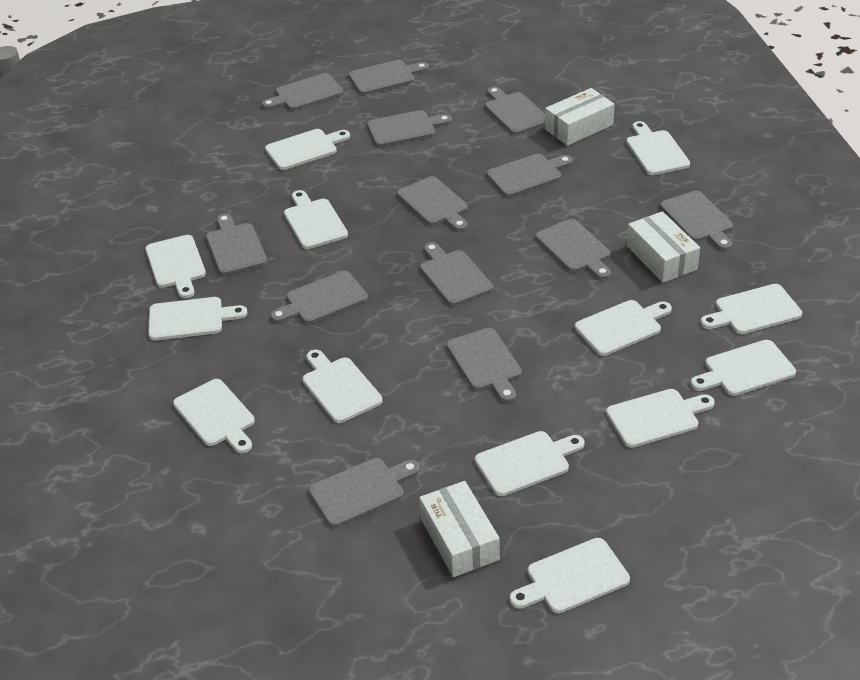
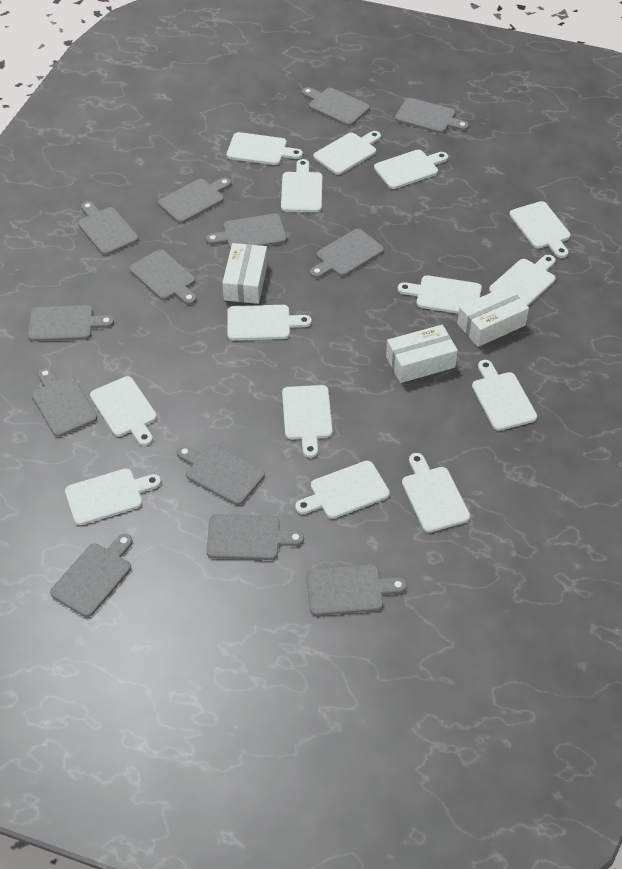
white cutting board: [145,235,206,298] [148,297,248,340] [173,379,255,453] [265,129,350,170] [284,190,348,249] [302,350,383,423] [475,431,585,496] [510,538,630,613] [575,300,672,356] [606,389,715,448] [626,121,690,175] [690,340,796,396] [700,284,802,334] = 13 -> [65,469,161,525] [90,376,157,446] [227,132,303,165] [227,305,312,340] [281,159,322,212] [282,385,333,458] [295,461,390,519] [314,131,381,175] [374,150,448,189] [398,275,482,314] [402,453,470,533] [472,360,537,431] [489,255,556,306] [510,201,571,258] = 14

